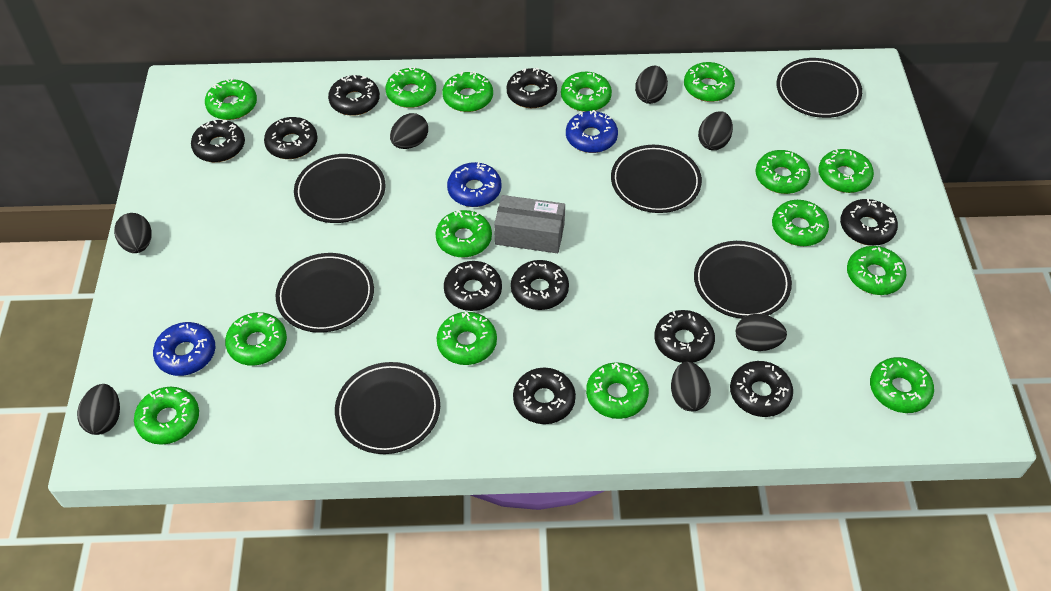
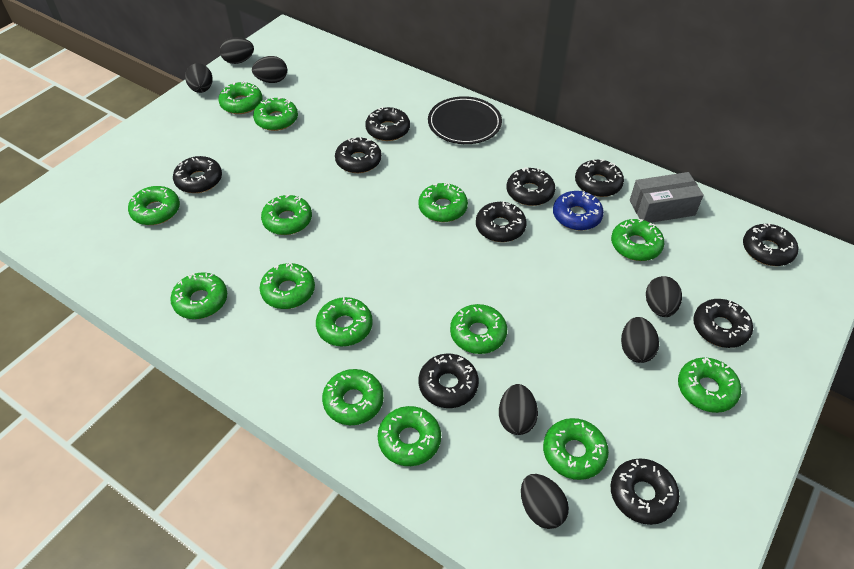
black plate: [276,253,374,333] [294,154,386,223] [335,362,440,454] [611,145,702,213] [694,241,792,319] [777,58,862,118] = 6 -> [428,96,502,144] = 1
blue donut: [153,322,215,376] [447,162,502,207] [566,110,618,153] = 3 -> [553,191,604,231] = 1
green donut: [134,387,199,445] [205,78,257,120] [225,312,287,366] [385,67,436,108] [435,210,492,258] [436,312,497,365] [442,72,493,112] [561,72,612,112] [586,362,649,419] [684,62,735,102] [755,150,810,194] [772,200,829,246] [818,149,874,193] [847,246,906,295] [870,357,934,413] = 15 -> [128,186,180,225] [170,272,227,319] [218,81,262,114] [253,97,298,131] [260,263,315,309] [261,195,312,235] [316,297,373,346] [322,369,384,425] [378,406,441,466] [418,182,468,222] [450,304,507,354] [543,418,609,480] [611,219,664,261] [678,357,741,413] = 14

